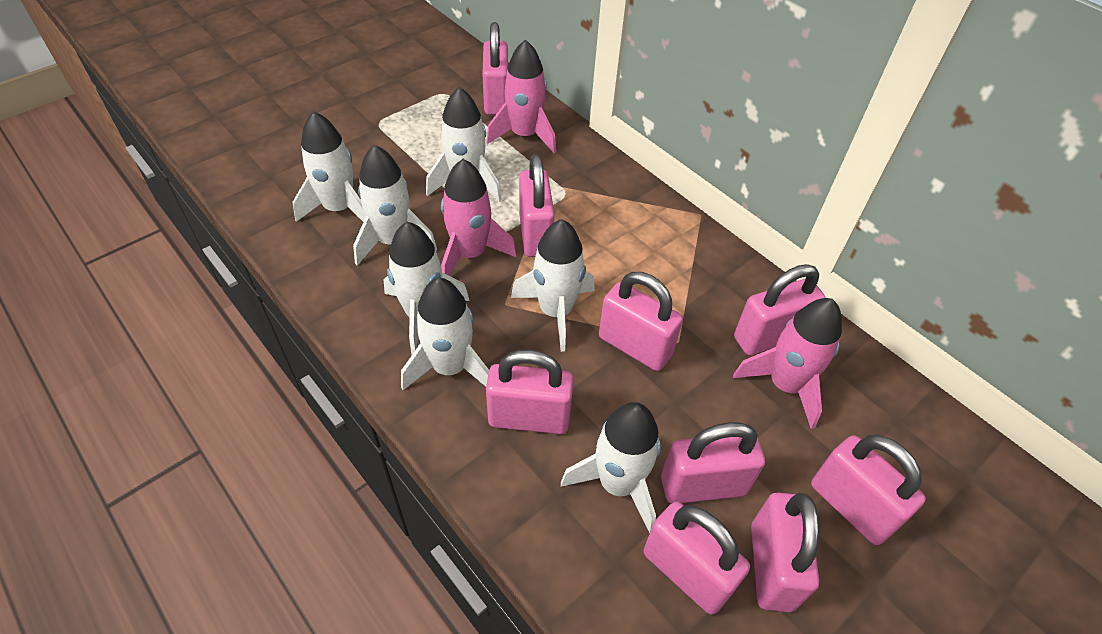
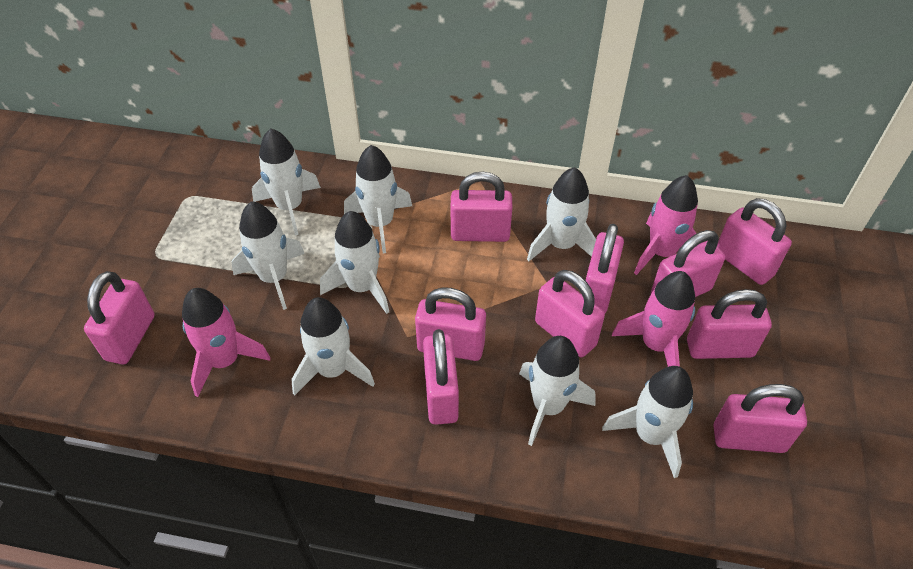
pink padlock: [483,22,508,115] [486,350,574,434] [519,155,555,257] [599,272,683,371] [644,502,750,615] [661,422,765,504] [734,264,826,356] [751,492,819,612] [811,435,926,545] = 9 -> [84,271,155,364] [415,287,486,361] [423,329,459,425] [451,171,512,242] [535,270,605,357] [586,224,624,313] [651,230,725,297] [687,289,772,359] [713,384,807,453] [717,198,792,285] = 10
white rocket: [293,111,366,222] [353,145,437,266] [383,222,470,355] [401,278,489,390] [426,87,502,202] [511,219,595,352] [561,402,661,533] = 7 -> [231,201,305,310] [252,128,321,236] [291,297,375,396] [320,211,389,314] [344,145,412,254] [519,336,596,446] [527,167,596,261] [602,366,693,478] = 8

